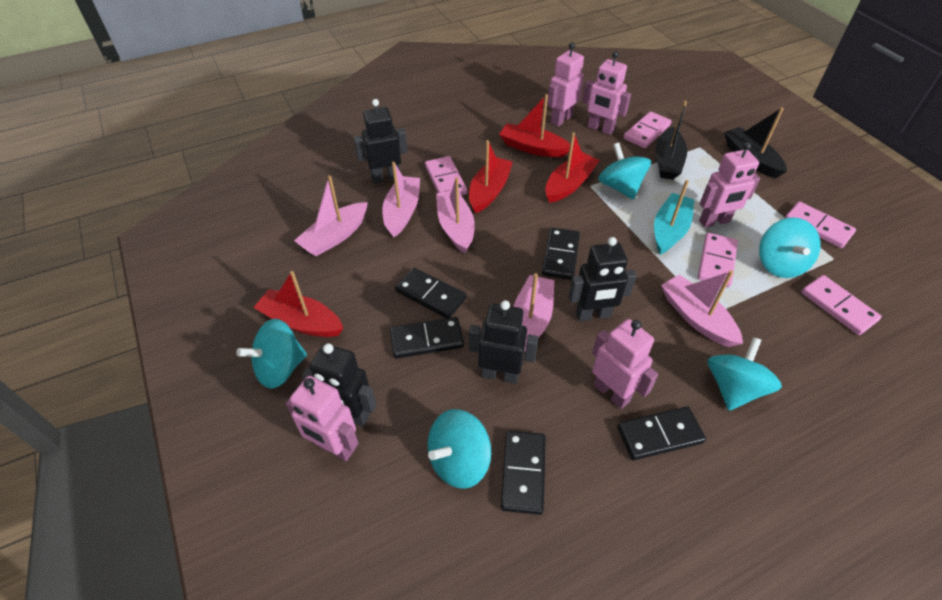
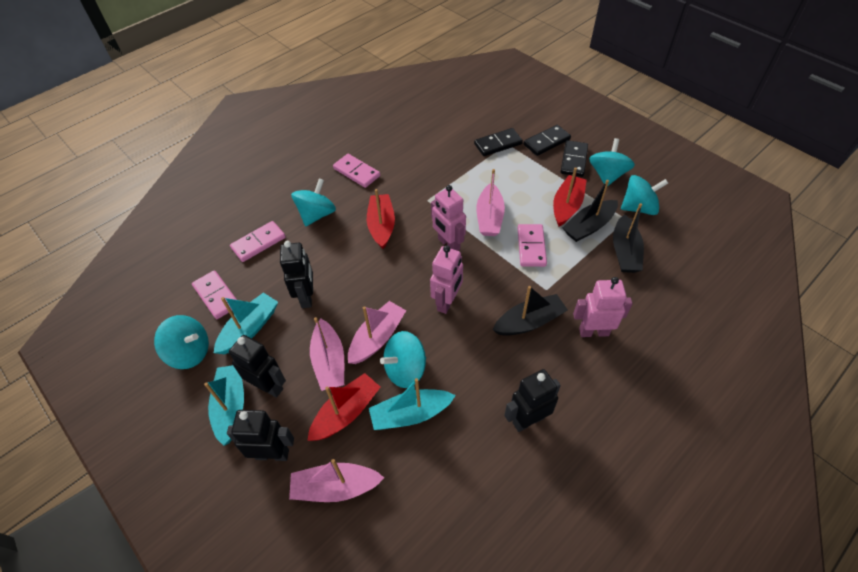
black boat: [656,101,687,180] [724,108,787,178] = 2 -> [493,286,568,336] [563,180,618,242] [613,203,644,273] = 3
black domino: [390,317,464,359] [395,268,466,318] [501,431,546,515] [542,227,580,280] [617,406,706,460] = 5 -> [474,128,523,156] [524,125,571,156] [561,140,588,177] = 3
pink boat: [294,176,368,256] [382,162,420,238] [436,177,475,254] [513,273,554,351] [661,270,743,347] = 5 -> [289,459,384,502] [310,317,344,391] [348,301,406,364] [476,169,505,236] = 4
pink domino: [425,156,467,195] [624,111,672,148] [698,233,738,287] [785,201,856,248] [801,275,882,335] = 5 -> [192,270,237,319] [230,221,286,262] [333,154,380,188] [518,224,547,267] = 4
pink robot: [286,376,358,461] [547,42,584,127] [582,51,631,135] [592,319,658,409] [699,142,760,228] = 5 -> [430,245,463,314] [431,185,466,251] [573,277,633,337] = 3
red boat: [253,271,343,337] [469,140,513,213] [499,94,570,157] [545,133,600,203] = 4 -> [307,373,380,441] [367,189,395,249] [553,167,586,227] = 3
turquoise boat: [654,180,694,255] = 1 -> [204,365,244,446] [214,293,278,354] [369,378,456,430] = 3

